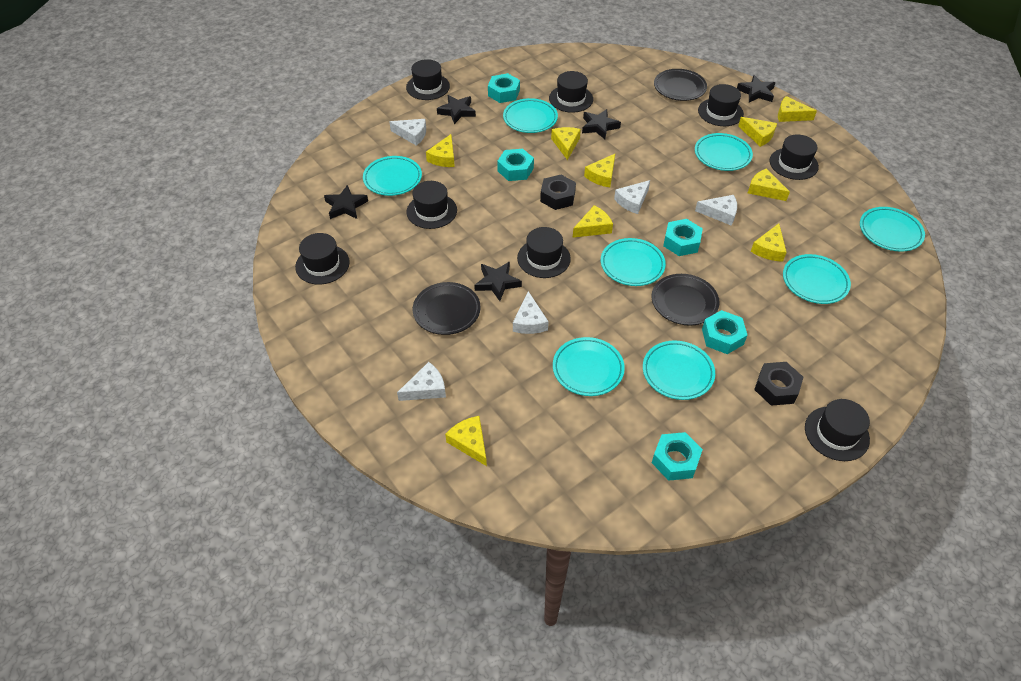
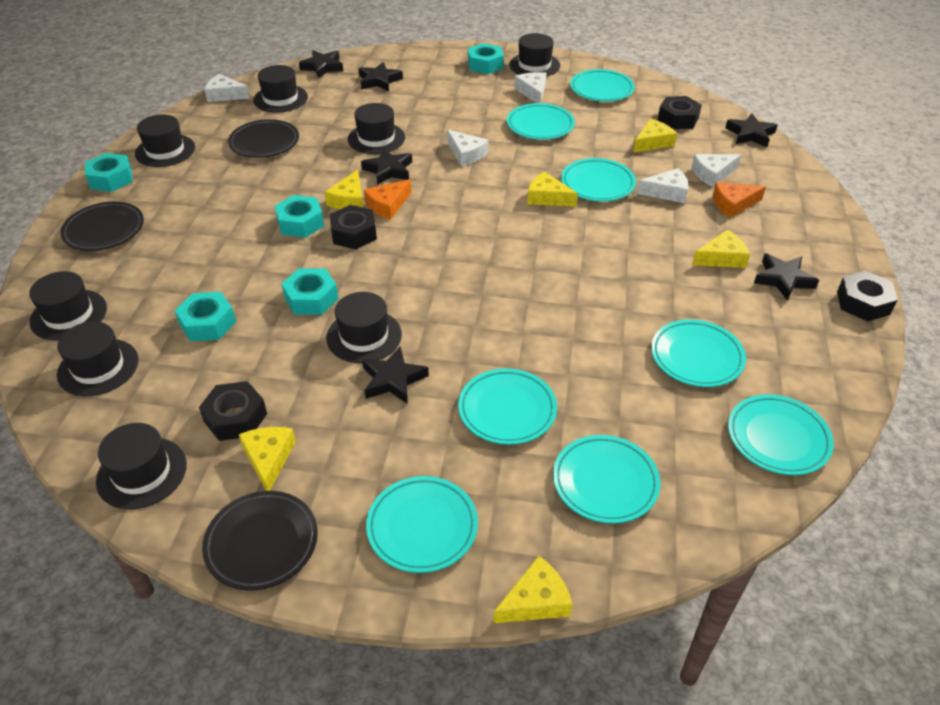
black nut: [540,175,576,210] [754,362,803,406] = 2 -> [199,381,267,441] [330,205,377,249] [658,96,702,129] [837,271,898,321] = 4
black star: [324,185,368,219] [437,95,476,124] [474,262,522,301] [582,109,621,139] [737,75,775,102] = 5 -> [299,50,344,78] [358,62,403,91] [361,148,412,185] [362,346,429,404] [725,113,777,147] [754,253,819,301] = 6
orange cheese: none = 0 -> [364,179,412,220] [713,182,766,218] = 2
yellow cheese: [426,134,455,167] [445,416,487,466] [551,127,581,160] [573,205,613,238] [584,154,615,187] [738,117,777,147] [748,169,790,201] [751,223,787,262] [778,96,817,122] = 9 -> [239,427,296,491] [325,170,363,210] [493,556,572,623] [527,171,578,207] [633,119,677,153] [692,230,750,268] = 6

